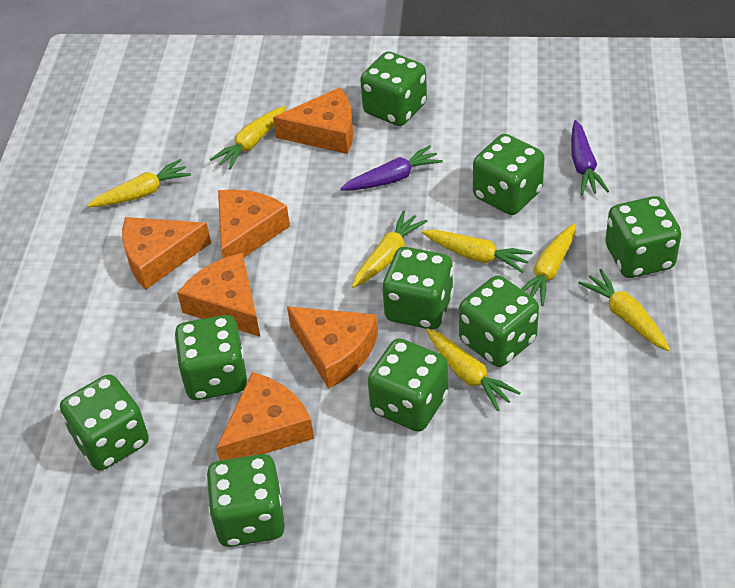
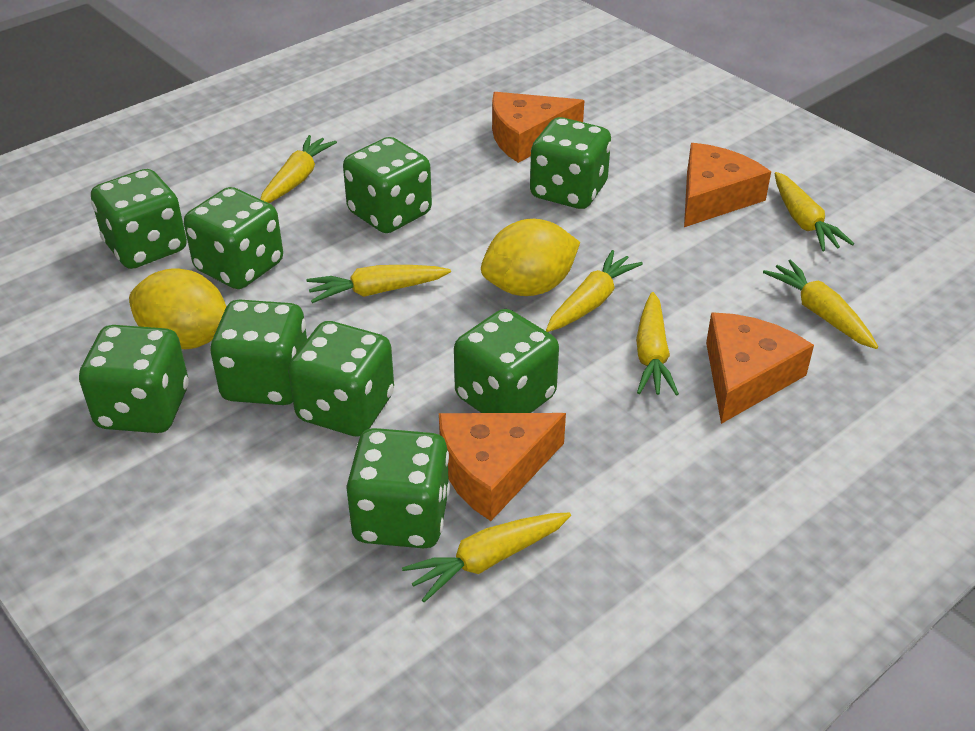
orange cheese: [122,217,211,289] [177,253,260,337] [216,372,314,461] [218,189,290,258] [273,87,353,154] [287,306,378,389] = 6 -> [439,413,566,521] [492,92,584,163] [684,143,771,227] [706,313,814,424] = 4
purple carrot: [340,145,443,190] [571,120,609,195] = 2 -> none = 0
yellow lemon: none = 0 -> [129,268,226,349] [481,219,580,296] = 2

